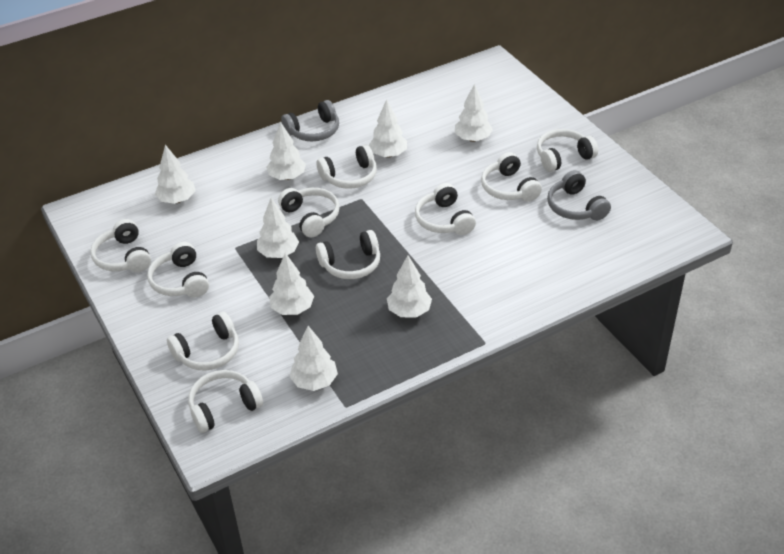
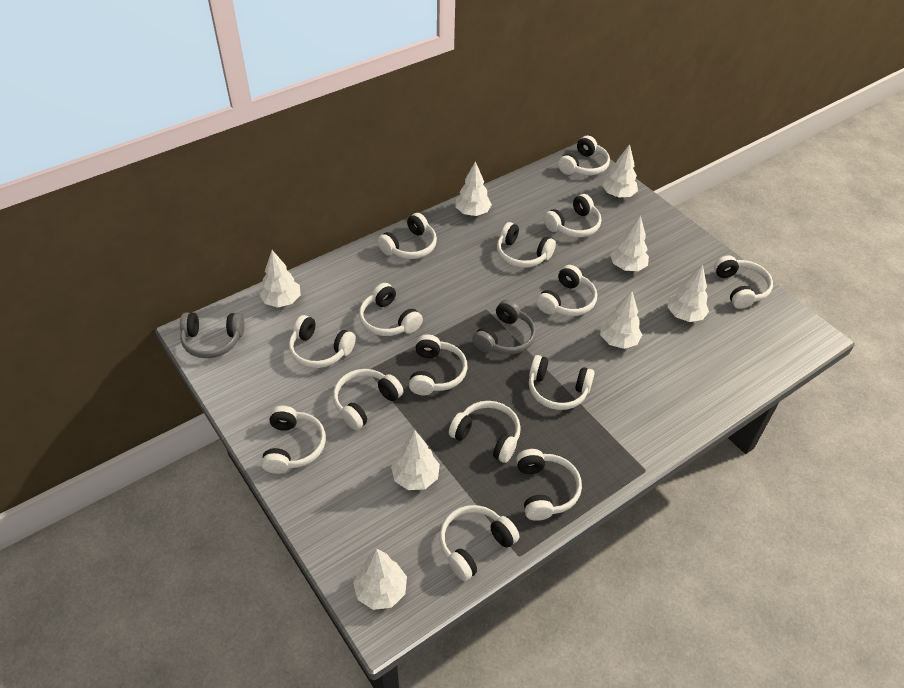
white headphones: [90,219,151,272] [147,242,209,298] [167,312,239,371] [188,370,263,433] [278,188,340,237] [316,230,380,279] [317,144,377,189] [415,183,476,235] [481,152,542,202] [537,129,598,172] = 10 -> [261,406,326,474] [289,315,356,368] [333,369,403,430] [359,283,423,336] [377,213,437,259] [409,334,467,395] [439,505,519,581] [449,401,521,463] [497,222,556,268] [516,449,582,521] [529,355,595,410] [536,265,597,316] [544,194,601,237] [558,136,610,175] [714,256,773,309] = 15

